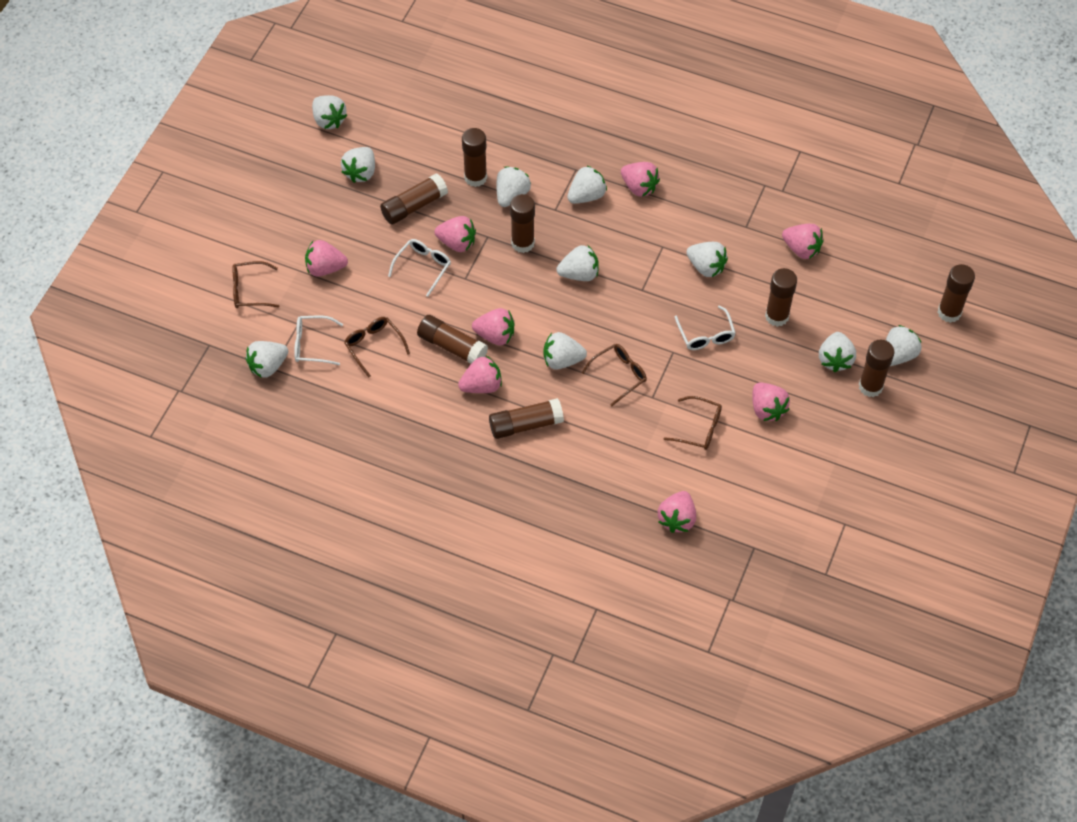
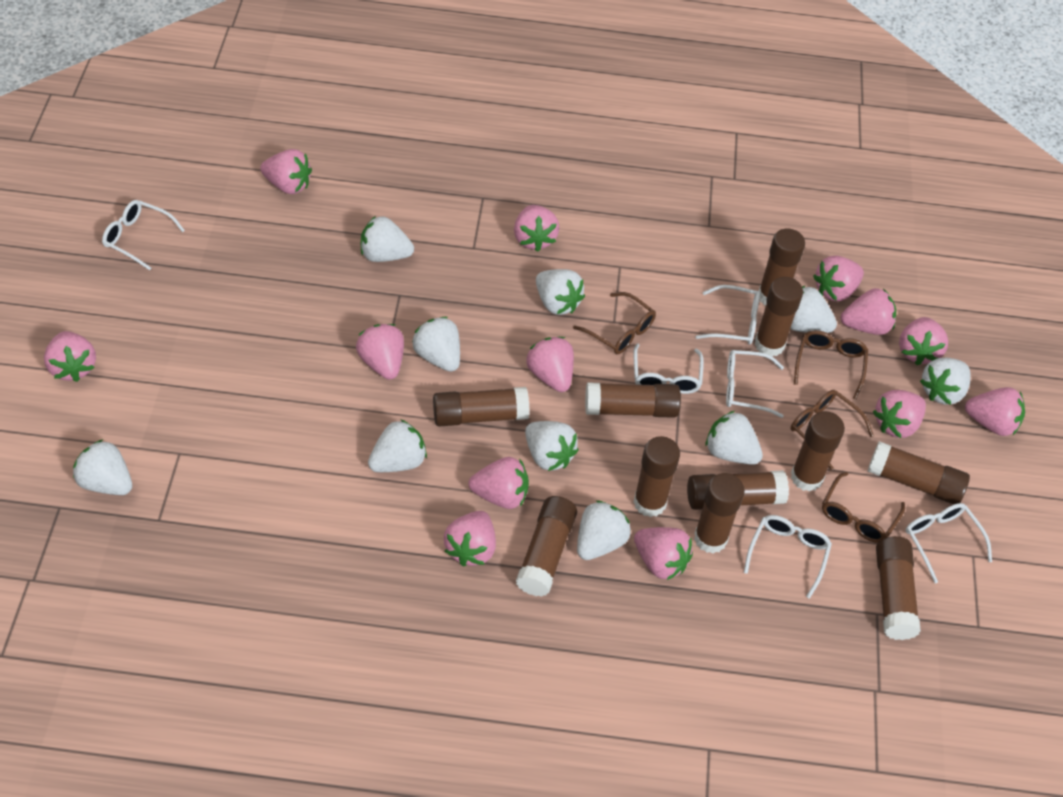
brown glue stick: [380,174,448,224] [417,315,488,364] [462,128,487,187] [489,398,564,439] [510,194,535,253] [765,268,797,327] [859,339,894,397] [937,264,975,323] = 8 -> [433,387,530,427] [516,496,577,597] [585,382,681,418] [633,436,680,517] [687,470,789,510] [694,473,745,553] [754,277,803,356] [759,229,805,306] [791,411,845,492] [867,441,970,504] [876,536,921,640] = 11
pink strawberry: [305,240,348,277] [434,216,476,252] [458,356,502,393] [472,308,514,346] [621,162,660,197] [658,491,696,533] [752,383,790,421] [782,224,824,259] = 8 -> [44,331,96,382] [260,149,312,194] [356,324,404,380] [444,511,496,566] [468,457,529,509] [514,205,559,252] [526,337,574,392] [634,527,693,580] [813,256,864,301] [841,288,896,335] [873,390,926,438] [899,317,948,365] [965,387,1025,436] = 13
white glasses: [294,316,343,365] [388,239,451,297] [675,305,736,350] = 3 -> [102,200,185,270] [634,343,704,394] [696,285,760,345] [726,350,784,418] [744,515,832,599] [905,503,992,584] = 6

